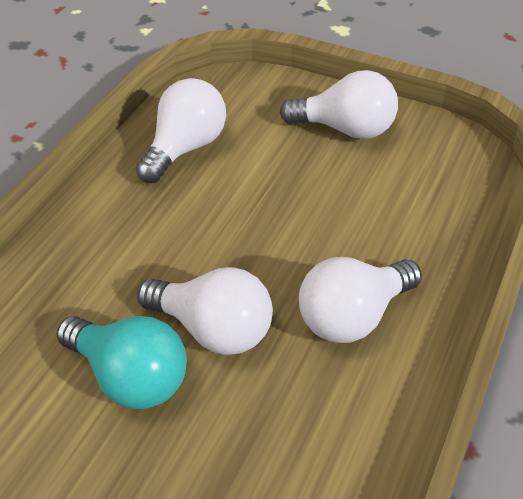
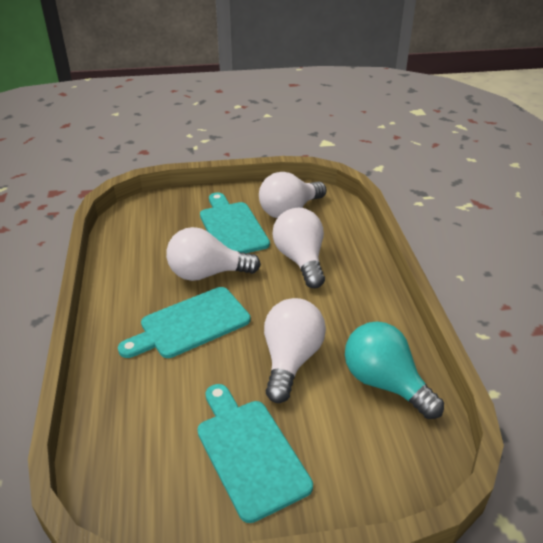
turquoise cutting board: none = 0 -> [118,287,250,358] [197,384,313,523] [200,192,270,253] = 3

